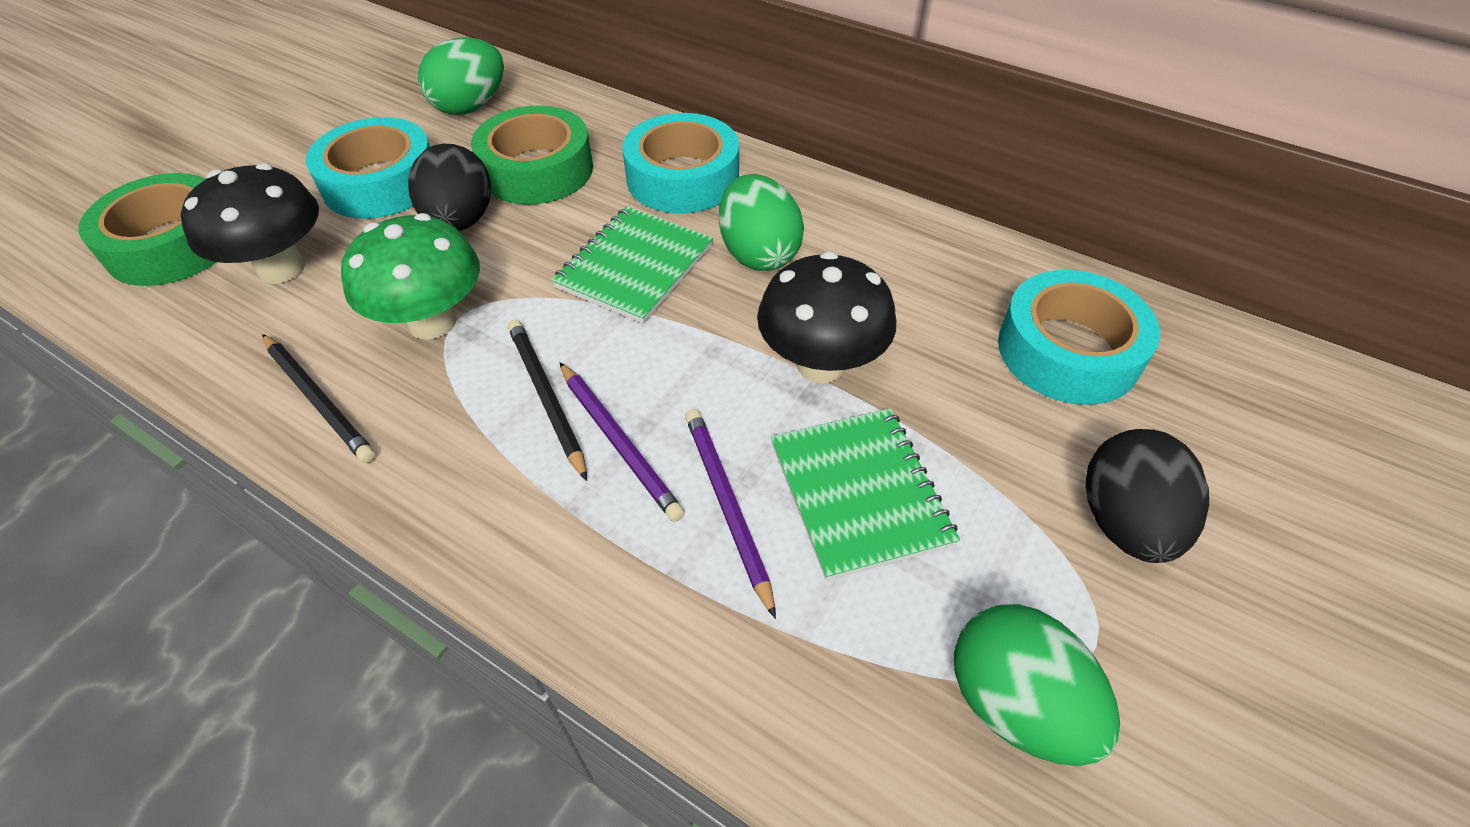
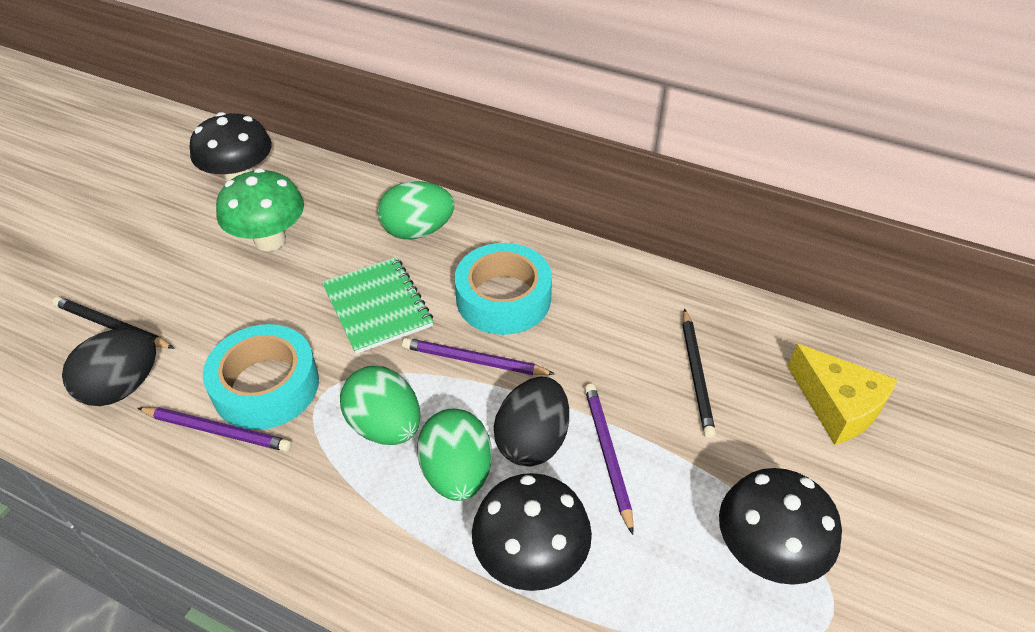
black mushroom: [181,163,319,284] [757,252,896,383] = 2 -> [190,112,272,182] [472,473,592,591] [719,468,842,585] = 3
green notebook: [551,207,714,324] [771,408,960,581] = 2 -> [322,257,433,354] = 1
green tape: [79,173,216,286] [471,106,593,205] = 2 -> none = 0
purple pencil: [559,362,685,522] [685,409,776,619] = 2 -> [137,407,292,452] [402,338,555,375] [585,384,634,535] = 3
turquoise tape: [306,117,430,218] [623,113,739,213] [998,270,1160,405] = 3 -> [203,324,319,430] [455,243,552,335] = 2
yellow cheese: none = 0 -> [788,344,897,445] = 1

